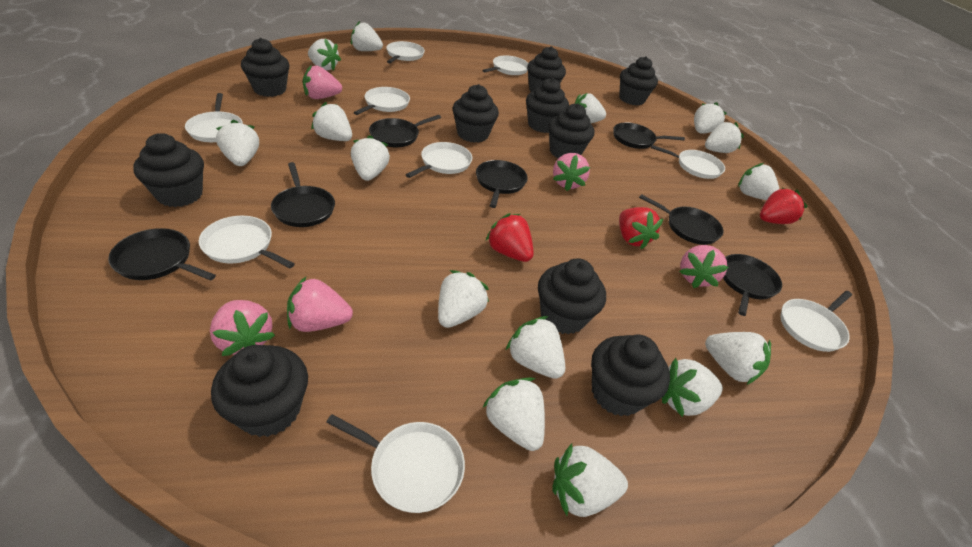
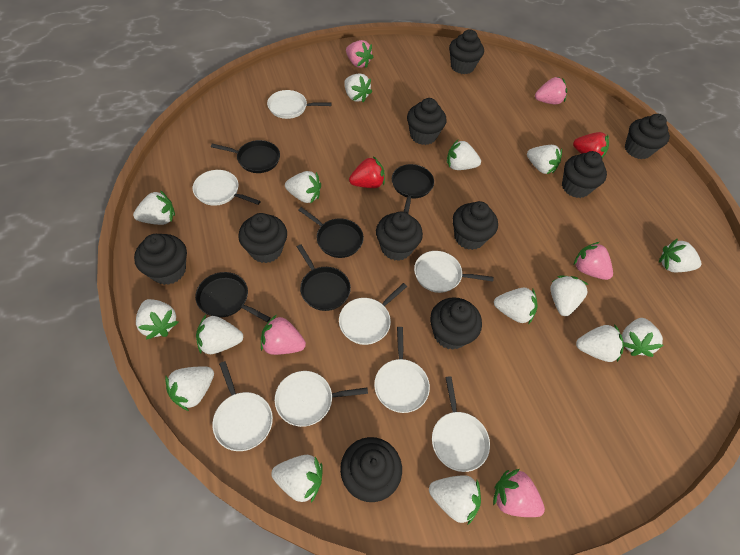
black pan: [108,228,216,281] [271,162,335,227] [369,115,441,147] [476,160,528,208] [613,122,685,149] [639,194,723,245] [723,254,782,316] = 7 -> [195,272,271,322] [211,140,280,173] [297,244,351,311] [298,207,364,258] [392,164,434,213] = 5
red strawberry: [486,213,534,262] [619,207,663,250] [760,188,808,224] = 3 -> [349,156,385,188] [573,132,609,158] = 2
white pan: [185,93,243,142] [199,216,295,268] [326,414,465,513] [353,87,410,115] [386,41,425,63] [406,142,472,178] [482,55,528,75] [651,145,725,179] [780,291,852,352] = 9 -> [193,170,261,206] [212,361,273,451] [267,90,331,119] [275,371,368,427] [339,283,407,345] [374,327,430,413] [414,251,494,293] [432,376,490,472] = 8

